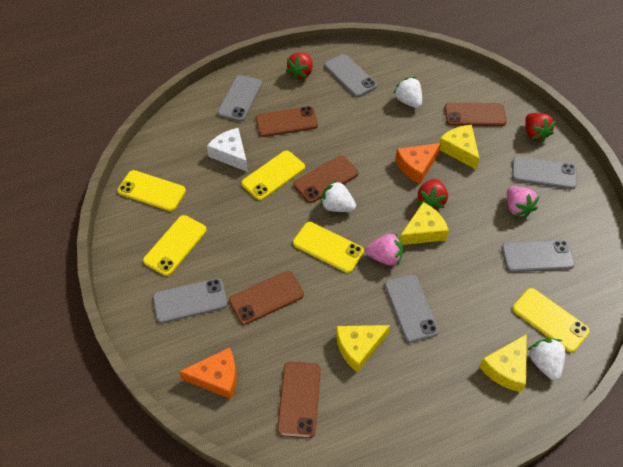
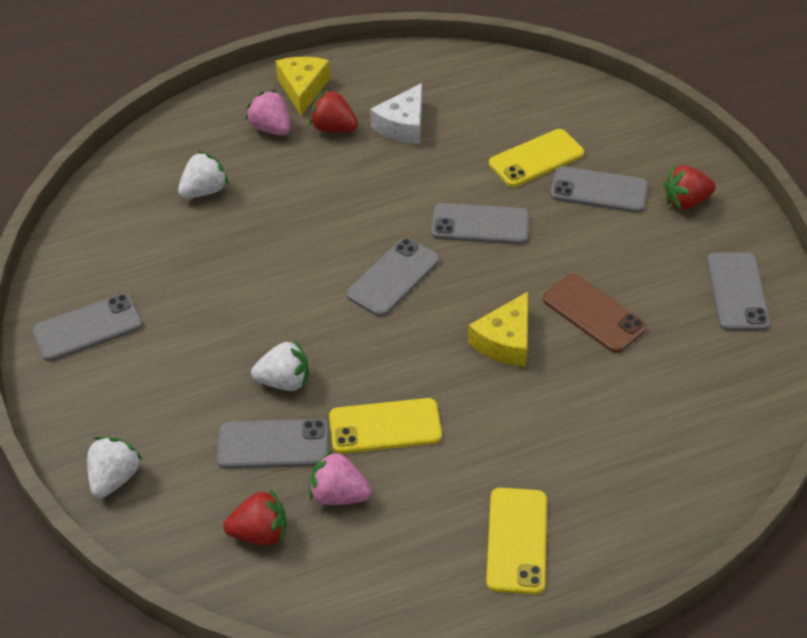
brown phone: [229,271,304,325] [256,106,318,137] [277,362,321,438] [293,155,359,203] [445,103,507,126] = 5 -> [543,274,647,353] = 1
orange cheese: [179,347,237,399] [395,143,441,184] = 2 -> none = 0
yellow cheese: [336,325,390,372] [400,202,449,245] [439,125,480,170] [479,334,527,392] = 4 -> [276,57,331,115] [468,292,528,367] = 2
yellow phone: [117,170,186,211] [143,215,207,276] [241,151,305,200] [293,222,364,273] [512,288,590,352] = 5 -> [329,398,442,454] [486,488,547,595] [489,129,584,187] = 3

